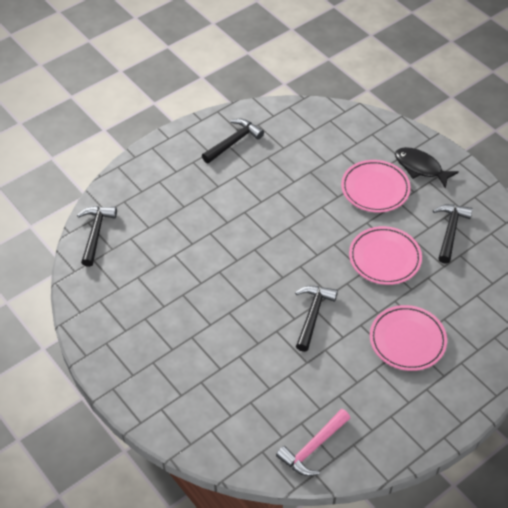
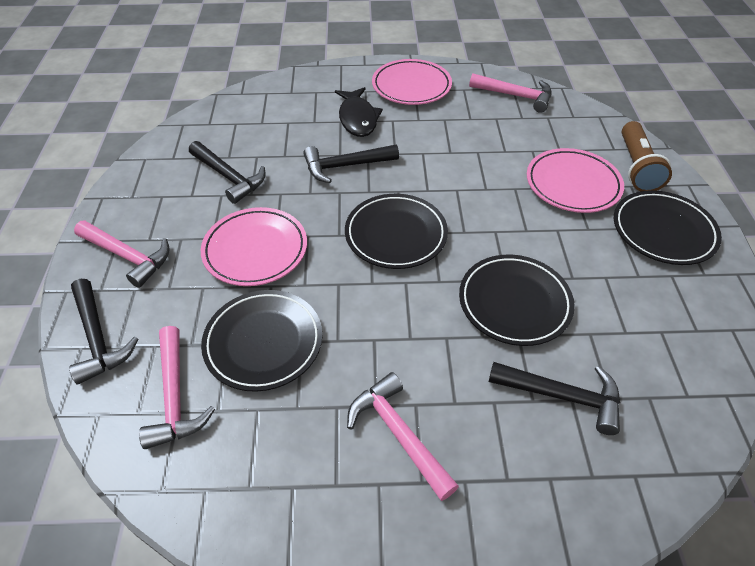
black plate: none = 0 -> [201,290,322,392] [345,194,448,269] [459,255,575,346] [614,190,722,265] = 4
brown flashlight: none = 0 -> [622,121,672,191] = 1
pink hammer: [276,409,350,476] = 1 -> [74,220,169,288] [139,326,215,449] [347,372,459,501] [469,73,552,113] = 4

